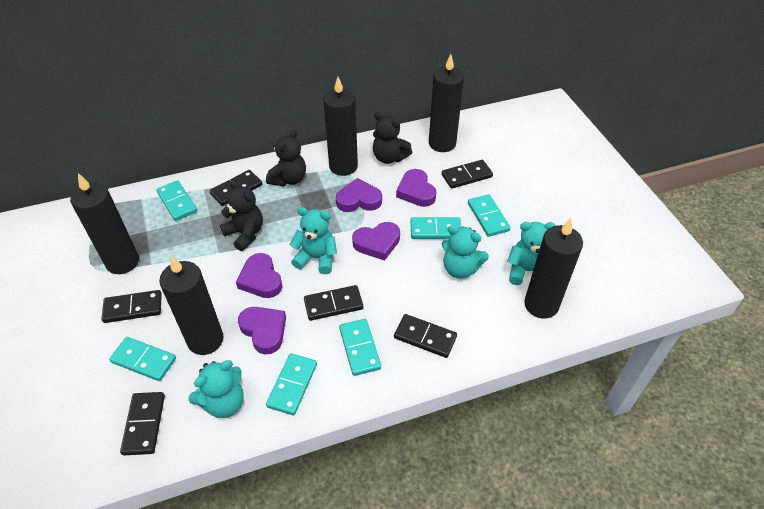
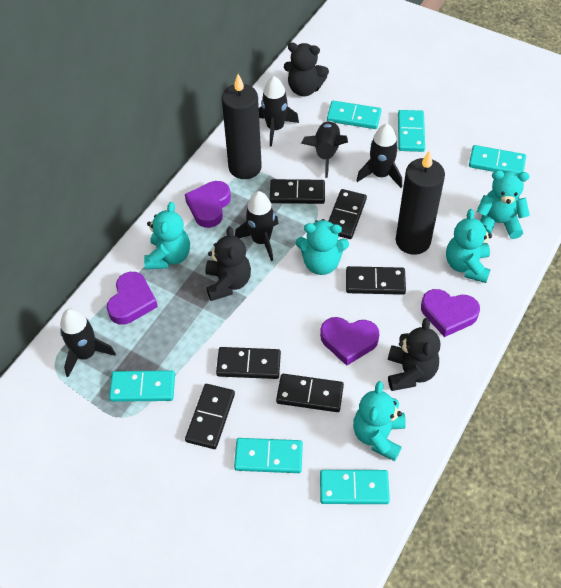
black candle: [70,173,139,274] [159,255,223,355] [323,77,358,176] [429,54,464,152] [524,218,583,319] = 5 -> [222,74,262,179] [396,150,445,255] = 2
black rocket: none = 0 -> [60,309,116,377] [235,191,279,261] [259,76,299,147] [301,121,348,178] [356,123,402,188] = 5
purple heart: [236,253,283,298] [238,307,286,354] [336,178,382,212] [352,222,400,261] [396,169,436,207] = 5 -> [107,272,158,325] [185,181,231,228] [320,317,380,366] [421,289,480,337] = 4
turquoise teddy bear: [188,360,244,418] [290,207,337,274] [442,225,489,278] [507,222,556,285] = 4 -> [144,202,190,270] [296,219,349,275] [353,381,406,461] [446,209,492,283] [476,170,530,239] = 5

